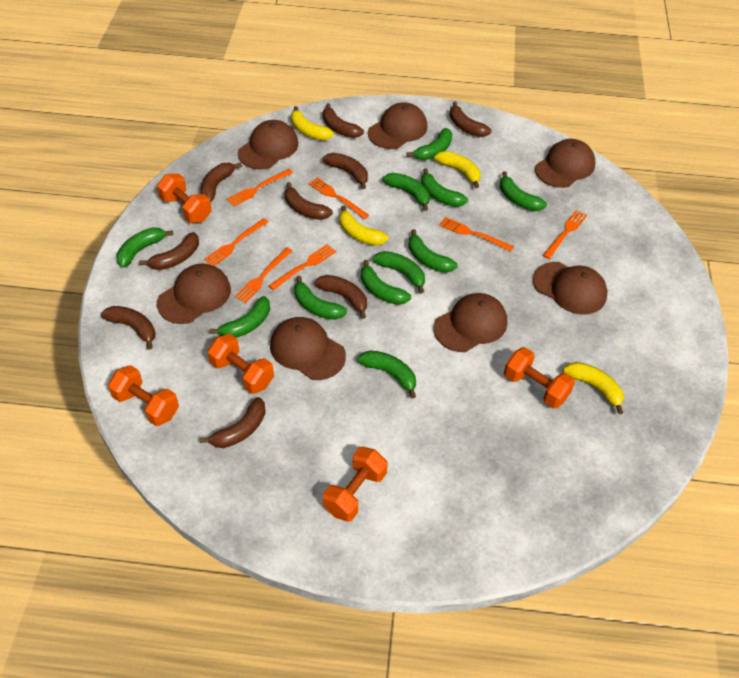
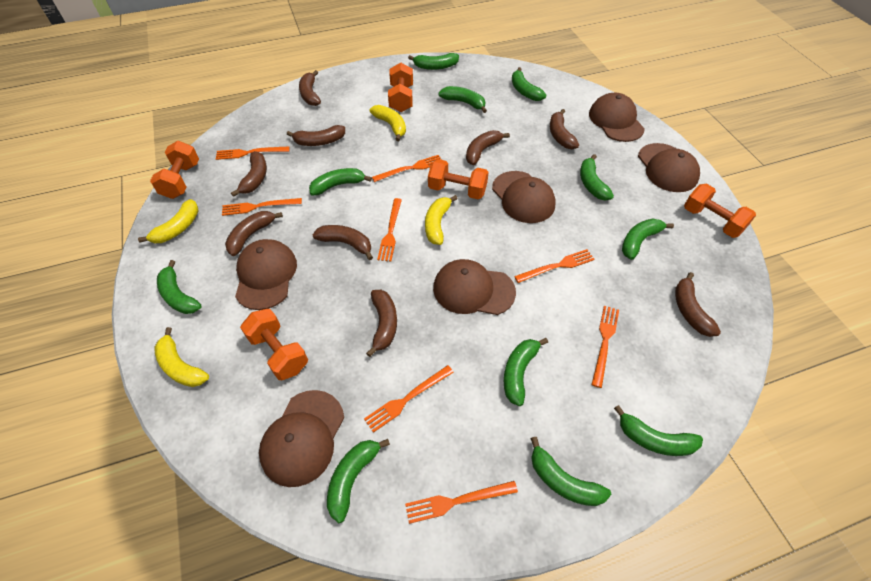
brown cap: [157,264,231,324] [238,120,298,169] [270,317,346,380] [368,102,427,149] [433,293,507,352] [533,262,607,314] [535,139,595,188] = 7 -> [235,239,297,310] [259,390,344,487] [433,259,516,315] [492,171,556,223] [589,93,645,142] [638,143,700,192] = 6
orange fork: [204,218,268,266] [226,169,293,207] [234,247,292,303] [268,244,336,290] [309,177,369,219] [439,217,514,251] [543,210,587,259] = 7 -> [216,146,289,160] [222,198,302,216] [364,365,454,433] [372,155,442,182] [377,198,402,262] [405,481,518,524] [514,249,595,283] [592,306,619,388] = 8

